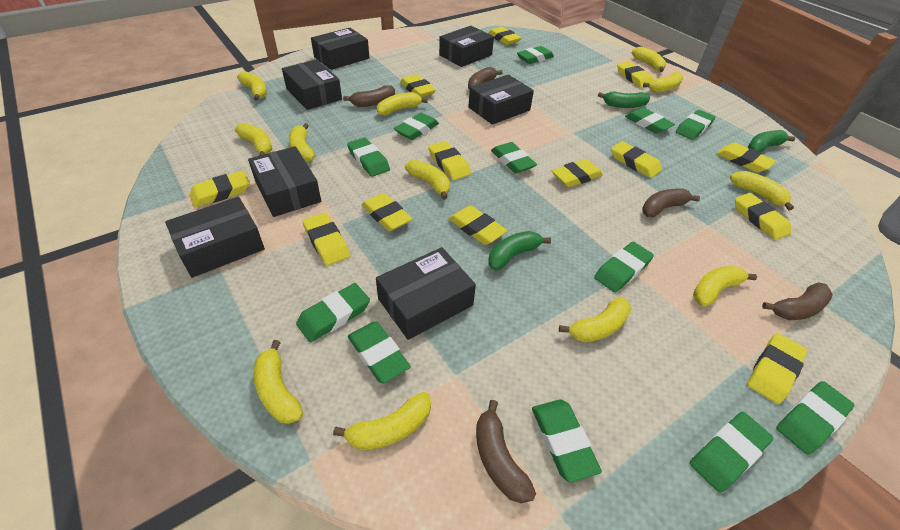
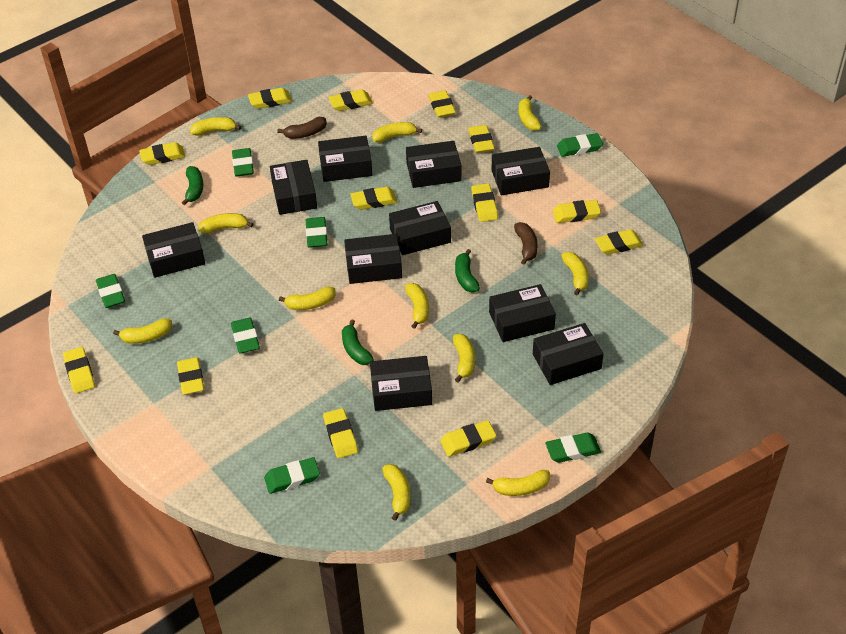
black box: [165,197,265,278] [248,146,321,217] [282,59,342,110] [311,28,369,70] [376,247,476,340] [439,26,494,67] [468,75,534,125] = 7 -> [142,222,205,278] [270,160,317,215] [318,136,372,182] [344,234,402,284] [370,356,432,411] [389,201,451,255] [406,141,462,188] [489,284,556,342] [492,147,550,195] [533,323,603,385] = 10
brown banana: [343,85,395,107] [468,67,503,90] [476,400,536,503] [642,189,700,218] [762,282,833,320] = 5 -> [277,117,327,139] [514,222,538,265] = 2
green eraser: [296,283,370,342] [347,137,390,177] [348,322,411,383] [394,113,439,140] [491,142,537,173] [517,46,554,64] [532,400,602,483] [594,242,654,293] [625,107,675,134] [676,110,715,140] [690,412,773,493] [776,381,854,455] = 12 -> [96,274,125,308] [231,318,260,354] [232,148,254,177] [264,457,320,494] [306,217,328,248] [545,432,601,463] [557,133,603,157] = 7
yellow banana: [235,123,272,156] [237,71,267,101] [254,340,303,424] [289,123,315,162] [333,392,431,450] [377,92,428,115] [405,160,450,200] [559,297,631,342] [632,47,666,72] [643,72,683,93] [693,266,757,307] [730,171,794,210] = 12 -> [113,318,172,344] [190,117,241,136] [198,213,253,234] [279,287,335,310] [372,122,422,143] [382,464,411,521] [405,283,429,329] [453,334,475,382] [486,470,550,496] [519,95,541,131] [561,252,589,295] = 11

